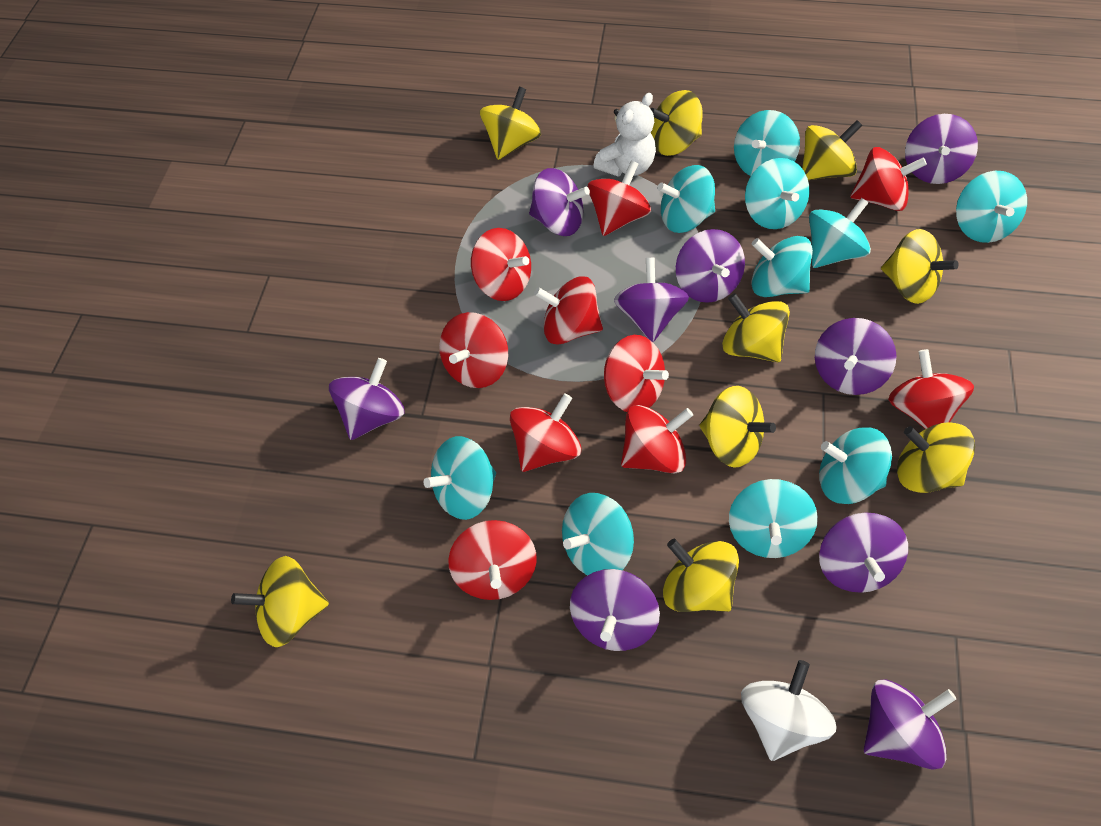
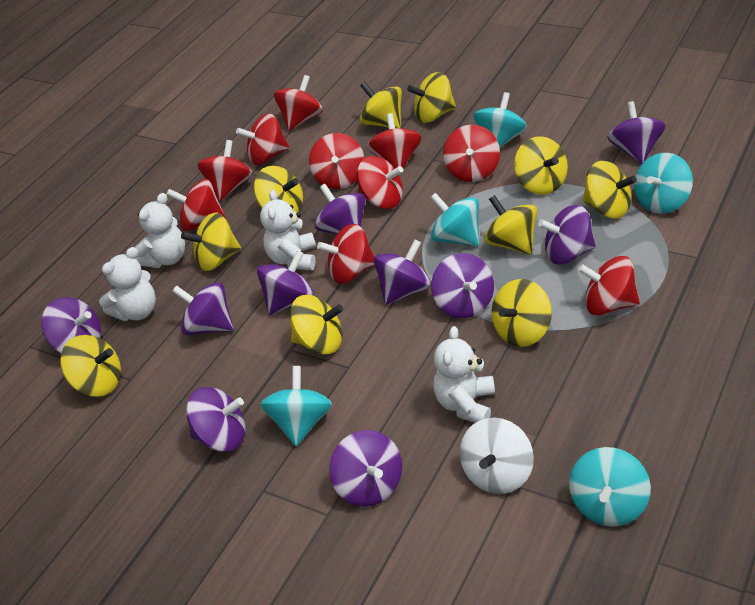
purple spinning top: [329,358,405,440] [529,168,590,236] [570,569,660,651] [614,258,689,342] [676,229,745,303] [815,318,897,395] [819,512,908,593] [864,680,956,770] [905,114,978,184] = 9 -> [41,297,101,353] [172,282,233,335] [186,387,246,452] [257,250,314,315] [315,184,365,235] [329,430,402,507] [374,240,431,305] [431,253,494,318] [538,205,596,264] [607,101,666,164] = 10
turquoise spinning top: [423,436,496,520] [562,493,634,575] [657,165,715,233] [729,479,818,558] [734,110,800,176] [745,158,809,229] [752,236,813,297] [809,198,871,268] [819,428,892,504] [956,171,1027,243] = 10 -> [261,366,332,446] [430,193,479,246] [473,92,527,148] [569,447,651,526] [634,153,693,214] = 5
white teddy bear: [593,93,656,177] = 1 -> [99,247,156,321] [134,193,185,268] [260,190,316,270] [433,326,495,423] = 4
yellow spinning top: [231,556,329,647] [480,87,541,160] [651,90,703,156] [663,539,739,612] [699,386,776,468] [722,293,790,362] [802,120,863,180] [881,229,959,304] [897,422,975,493] = 9 -> [60,335,121,397] [181,213,241,271] [254,166,303,212] [290,295,343,354] [360,82,402,128] [407,72,456,123] [484,195,537,255] [491,279,552,347] [514,136,568,195] [583,161,637,219] = 10

